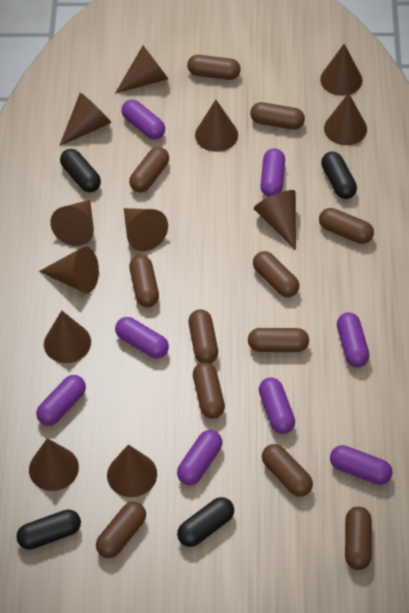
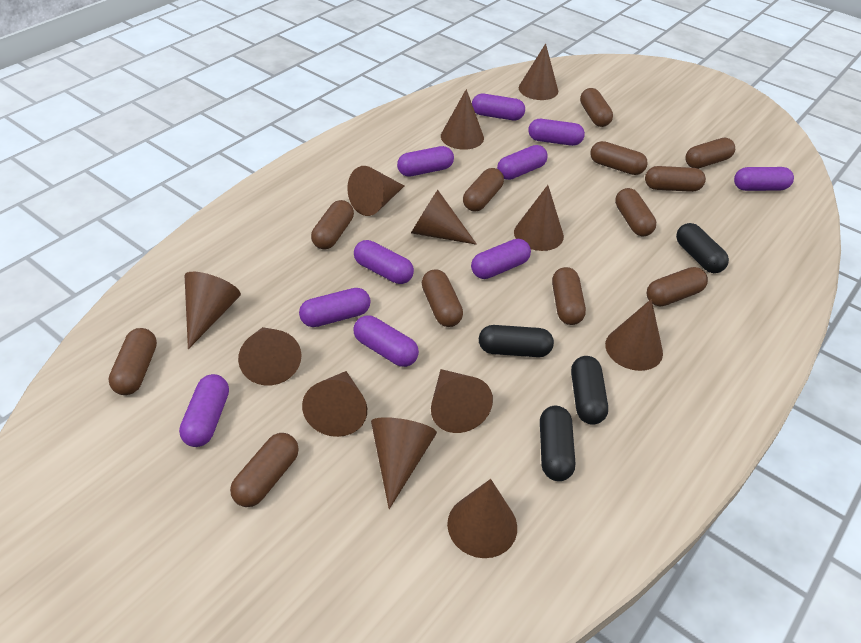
purple capsule: [36,375,86,426] [115,317,169,359] [121,100,165,140] [177,430,222,485] [259,377,295,434] [261,148,285,197] [330,445,393,485] [337,312,370,367] = 8 -> [179,374,229,447] [299,288,371,327] [353,315,419,367] [354,240,414,284] [397,146,454,177] [471,239,531,279] [472,94,525,120] [497,145,548,180] [528,119,585,146] [734,167,794,191] = 10

